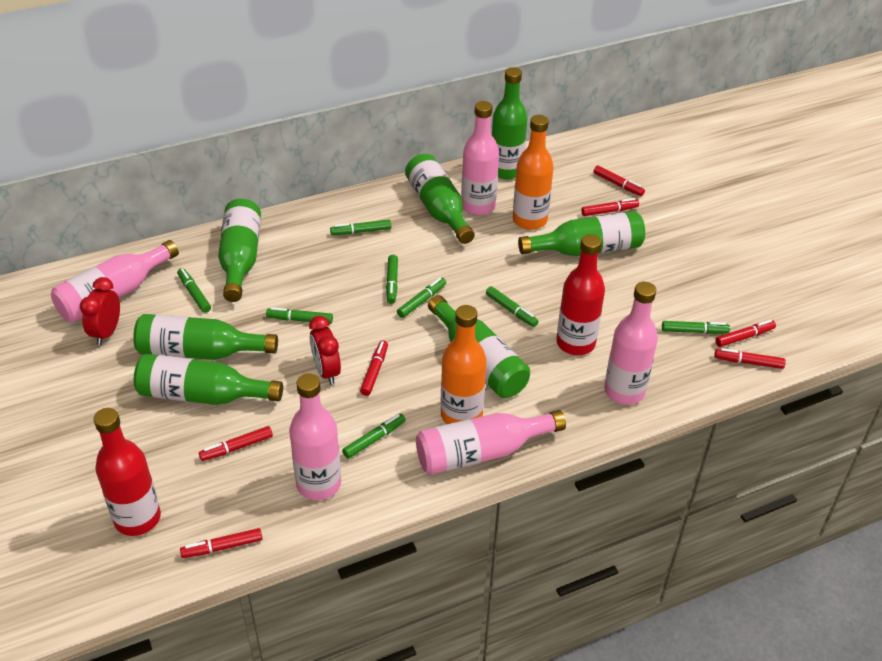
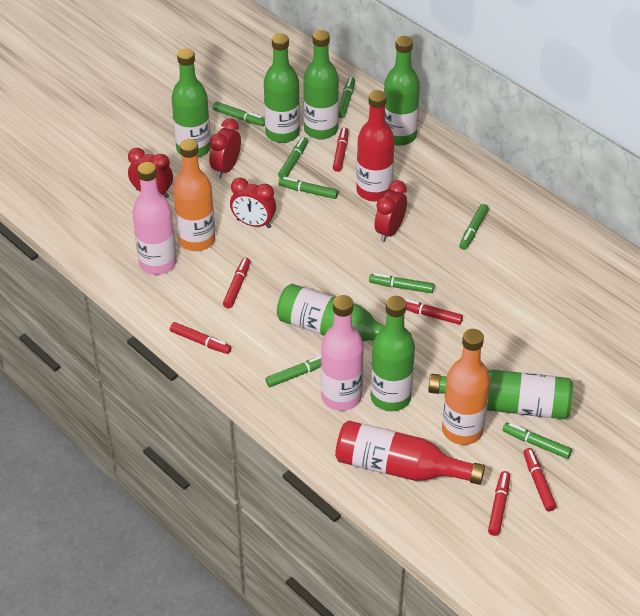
pink bottle: [51,240,179,323] [289,373,341,500] [416,410,566,475] [461,101,499,215] [604,282,658,405] = 5 -> [132,162,176,275] [321,295,364,411] = 2
red clock: [80,277,120,345] [309,316,341,385] = 2 -> [128,148,173,198] [209,118,241,179] [230,177,276,228] [375,180,407,242] = 4
red marker: [180,528,263,558] [199,426,273,461] [360,340,388,396] [581,198,639,216] [594,165,645,196] [714,348,786,369] [715,320,776,347] = 7 -> [170,322,232,354] [223,257,250,308] [333,127,349,172] [404,298,463,325] [488,471,510,536] [523,448,556,511] = 6

